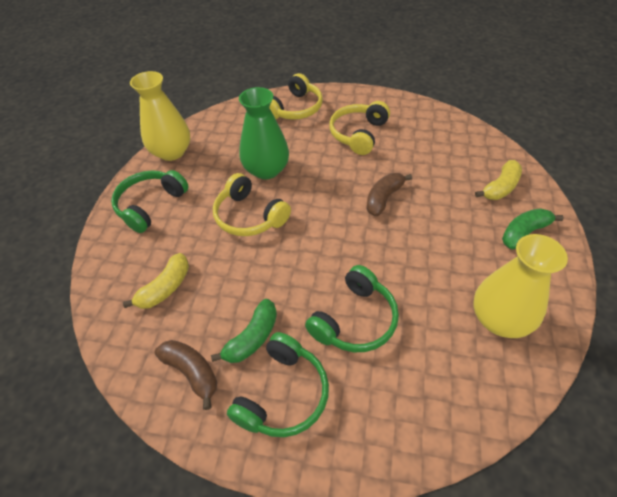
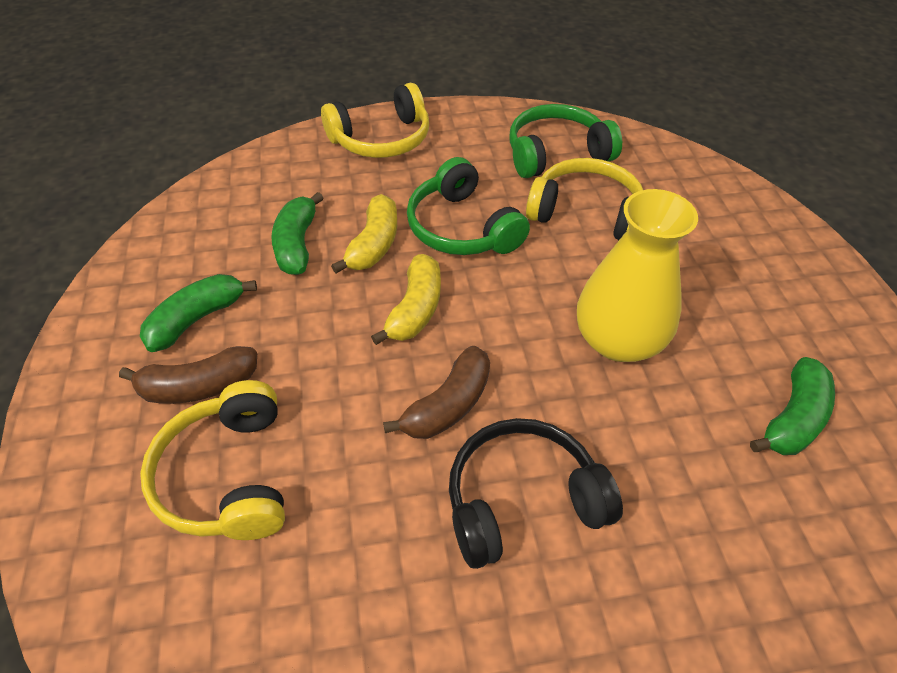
black headphones: none = 0 -> [449,418,623,569] = 1
green banana: [211,299,277,363] [502,208,564,249] = 2 -> [140,274,257,352] [271,192,324,275] [750,357,835,455] = 3
green headphones: [111,170,189,233] [227,332,329,437] [305,265,399,352] = 3 -> [407,157,530,255] [509,104,622,178] = 2
green vase: [239,87,289,179] = 1 -> none = 0
yellow vase: [130,71,190,161] [474,234,568,338] = 2 -> [577,189,698,362] = 1

